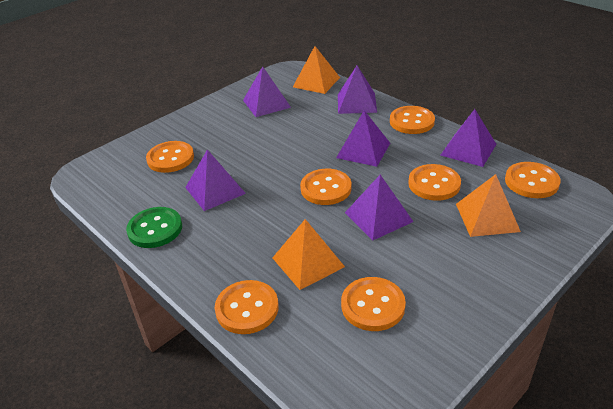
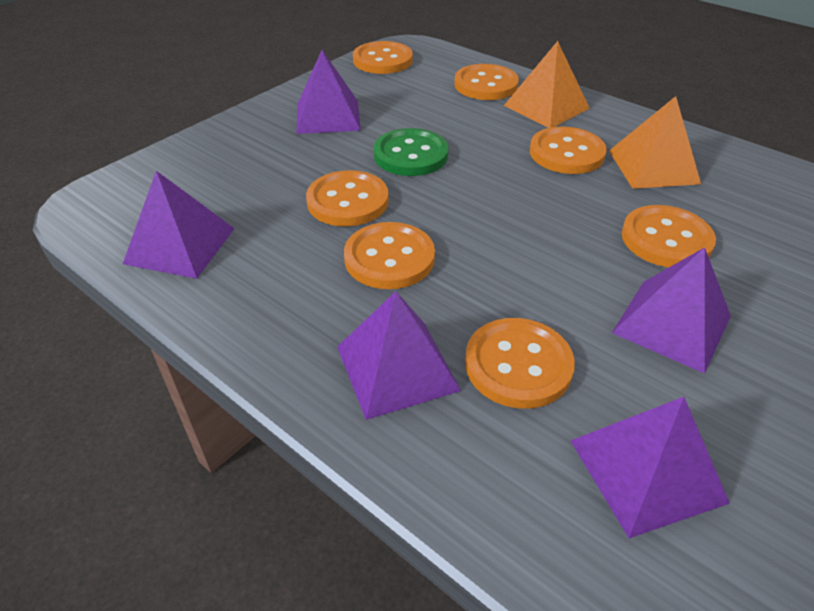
orange pyramid: [273,219,345,290] [293,46,340,94] [456,174,521,237] = 3 -> [504,41,590,128] [609,96,701,189] = 2
purple pyramid: [185,149,246,211] [243,67,291,117] [336,110,390,167] [338,66,377,114] [345,175,413,240] [440,109,496,167] = 6 -> [123,171,235,279] [297,50,361,134] [337,291,461,420] [571,397,730,538] [612,247,731,374] = 5

